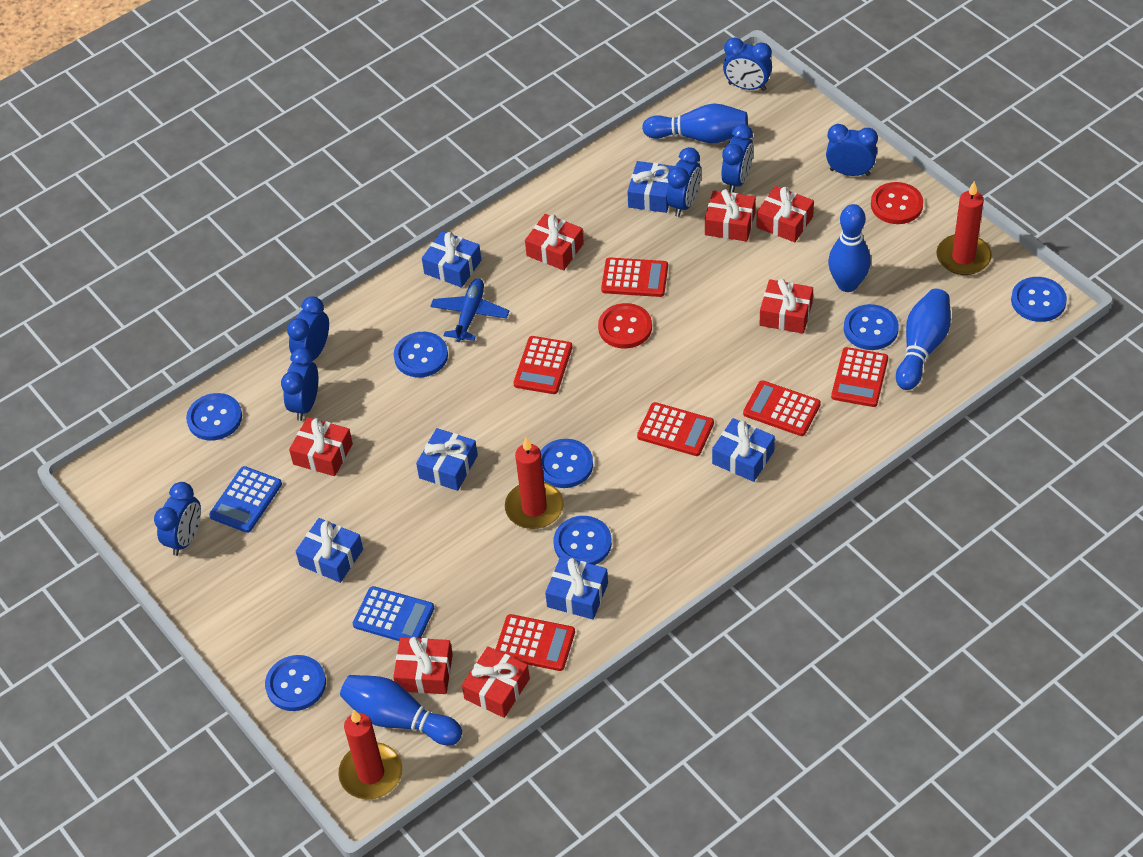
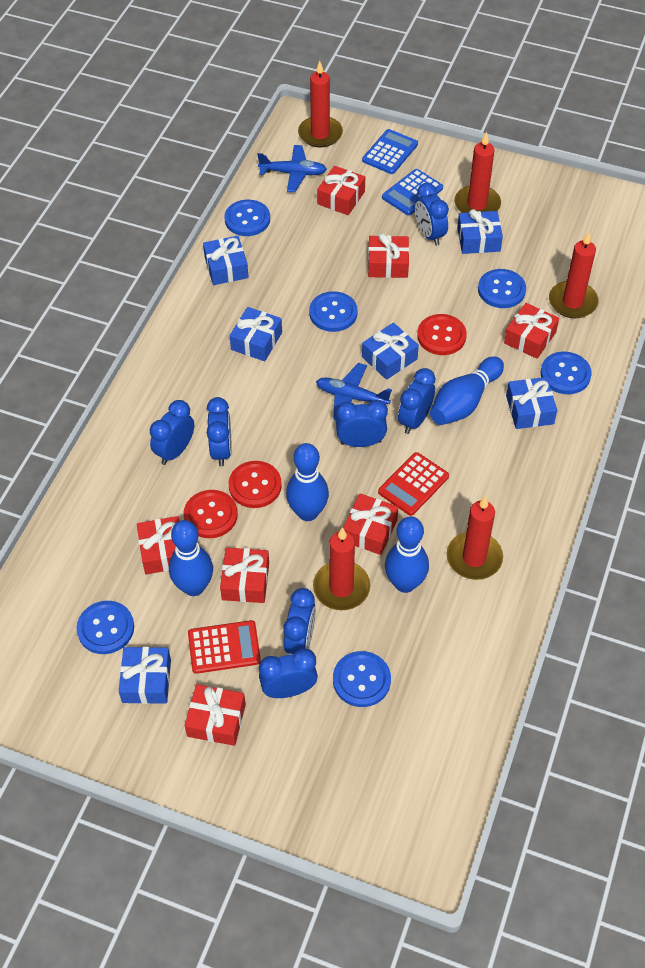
blue button: [186,393,242,441] [265,655,326,711] [394,332,448,377] [541,439,593,488] [554,516,612,565] [844,304,899,350] [1011,277,1067,322] = 7 -> [76,601,134,654] [224,200,270,236] [309,291,358,332] [333,651,391,707] [478,269,526,308] [541,352,592,394] = 6
blue plane: [430,279,509,342] = 1 -> [257,145,327,192] [316,363,392,420] = 2
red button: [598,303,652,349] [871,182,923,224] = 2 -> [184,490,238,538] [229,461,282,508] [417,314,467,355] = 3
red calculator: [495,614,575,671] [513,336,572,394] [601,258,668,297] [637,402,714,456] [743,380,821,436] [831,347,888,407] = 6 -> [188,620,261,674] [378,452,449,516] = 2
red candle: [338,710,402,799] [505,437,564,529] [936,181,992,275] = 3 -> [298,61,343,148] [313,527,370,610] [446,496,503,580] [454,132,501,213] [549,232,599,318] = 5

